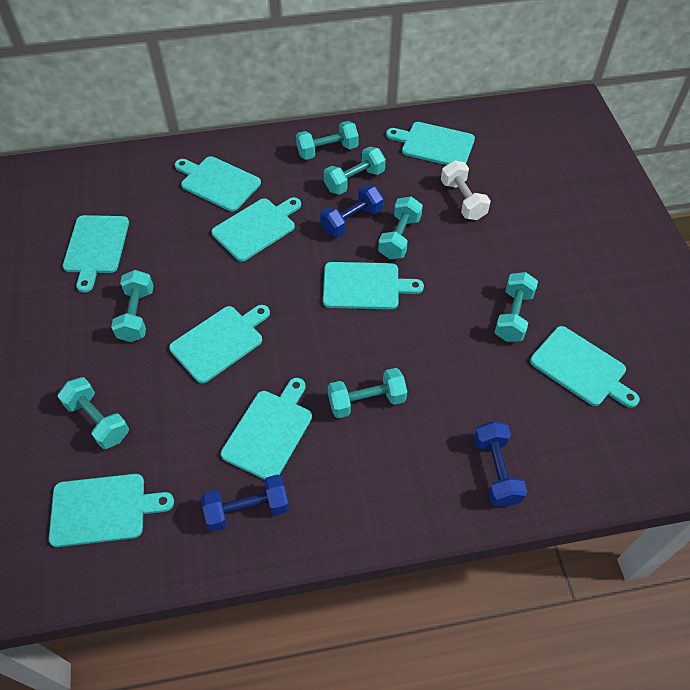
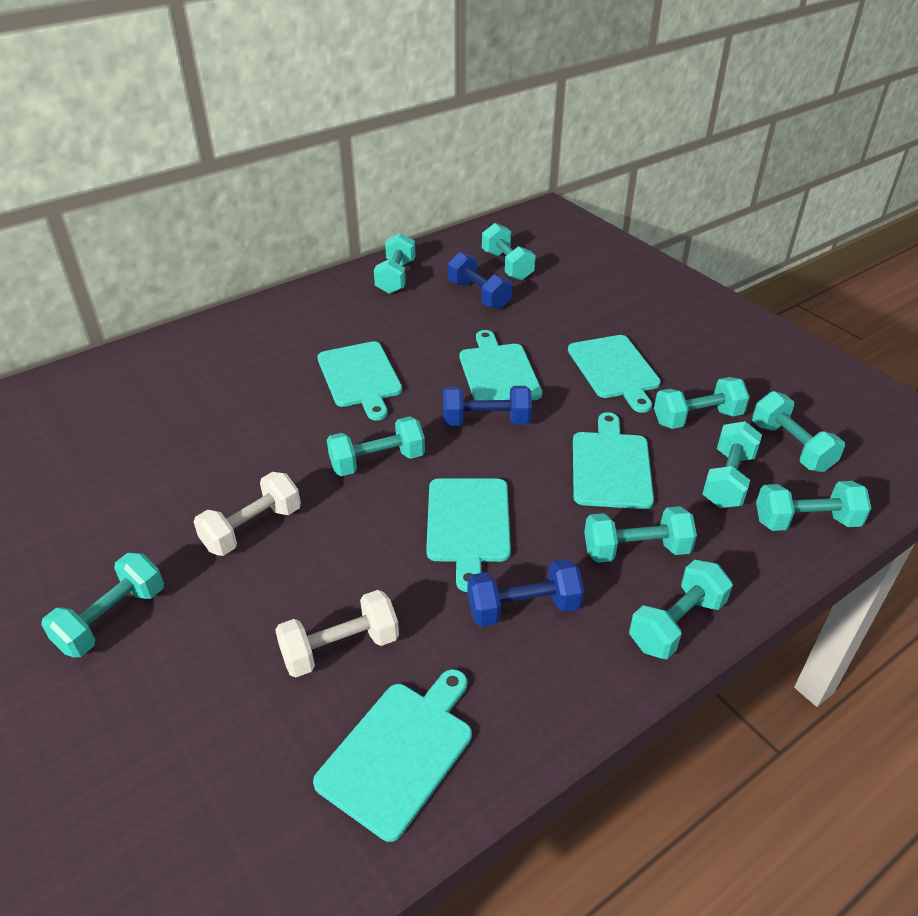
turquoise cutting board: [49,474,174,547] [63,215,129,293] [169,305,270,383] [175,156,261,212] [211,197,301,261] [221,378,312,480] [323,262,424,309] [386,122,475,165] [530,326,640,408] = 9 -> [313,669,472,842] [317,341,402,421] [426,478,511,592] [460,330,542,401] [568,335,661,413] [573,412,654,509] = 6
turquoise dumbbell: [57,377,129,449] [111,270,154,342] [296,121,359,160] [324,147,386,195] [328,368,407,418] [378,196,423,259] [494,272,538,342] = 7 -> [41,553,164,658] [327,416,425,476] [374,233,416,294] [482,223,536,280] [584,506,697,563] [629,560,733,659] [654,377,750,429] [702,421,762,508] [752,391,845,472] [756,481,871,531] = 10
white dumbbell: [441,160,491,220] = 1 -> [194,472,301,556] [275,590,399,677] = 2

